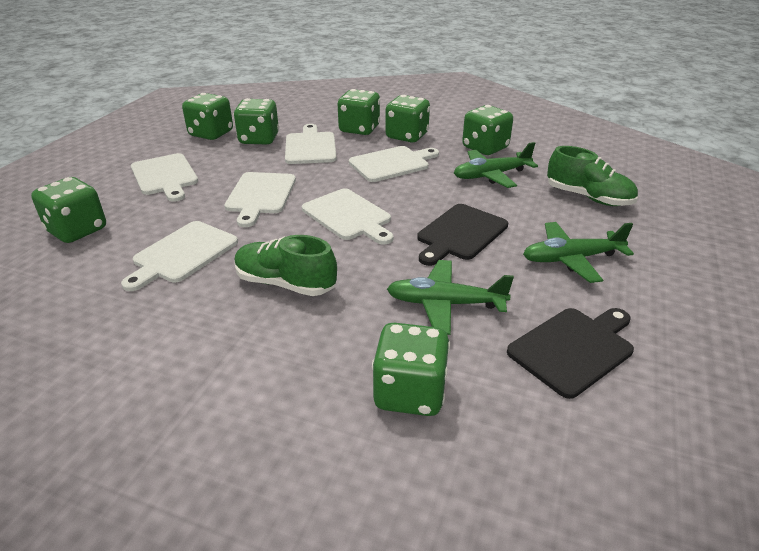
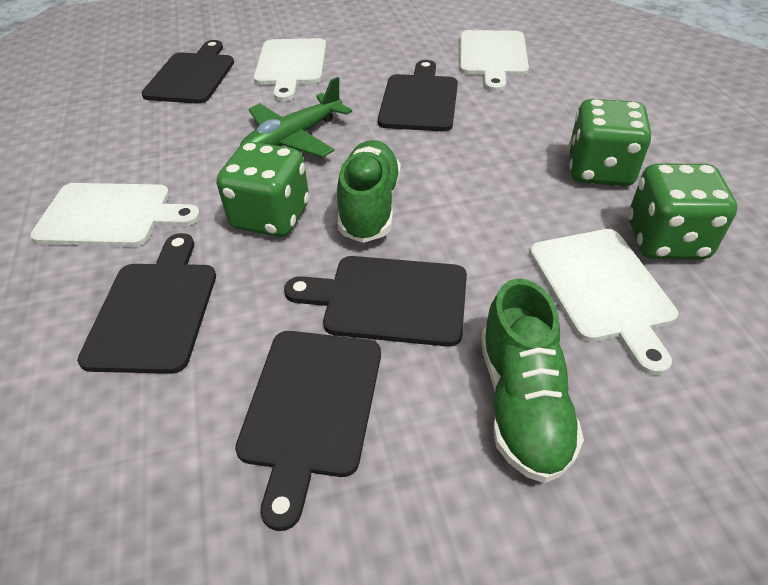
black cutting board: [417,204,508,266] [507,308,634,399] = 2 -> [77,233,216,374] [141,40,234,104] [235,331,381,531] [284,256,467,347] [378,60,458,131] = 5
green dice: [31,177,106,243] [182,93,233,140] [233,98,279,144] [337,89,380,135] [372,323,450,416] [385,95,430,142] [462,105,513,155] = 7 -> [217,142,309,237] [568,99,652,186] [628,164,737,259] = 3
green plane: [387,260,514,335] [454,142,538,188] [523,222,634,283] = 3 -> [240,77,352,158] = 1
white cutting board: [121,221,238,291] [131,153,198,202] [224,172,296,227] [285,124,337,164] [302,188,393,244] [349,146,439,182] = 6 -> [30,183,201,247] [254,38,326,101] [460,30,529,92] [530,229,678,376] = 4

